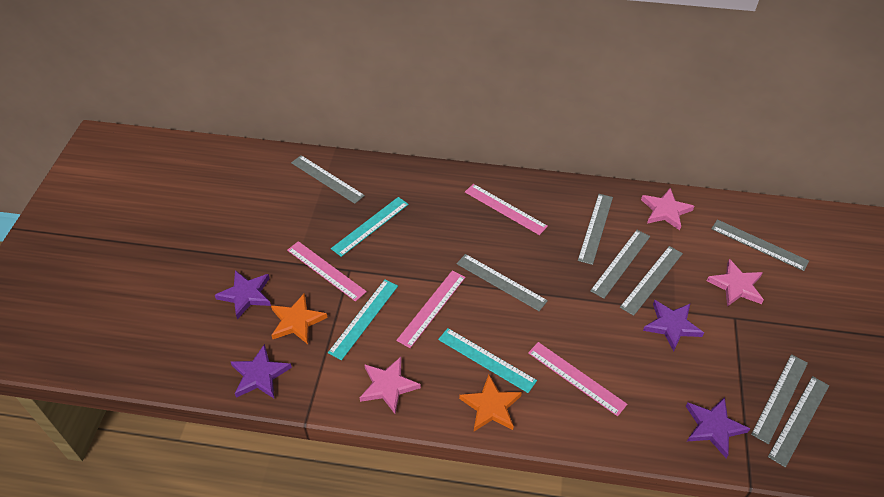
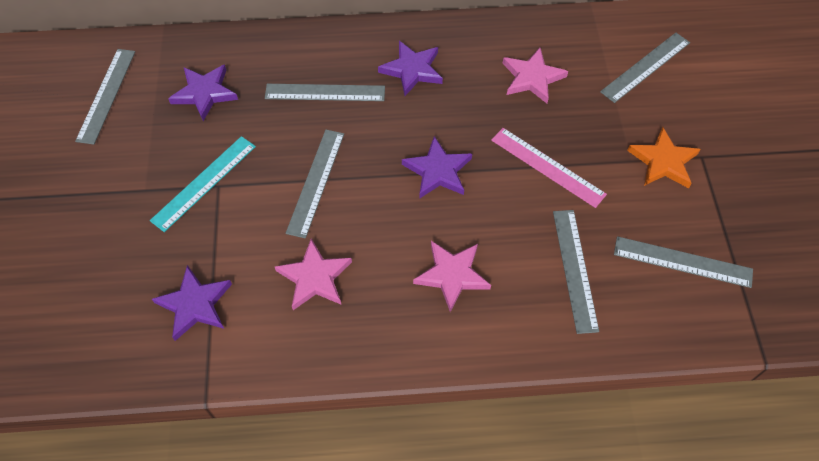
grey ruler: [291,155,365,204] [456,254,548,311] [578,194,613,265] [590,230,650,299] [620,246,683,316] [711,219,809,271] [751,354,808,444] [768,376,829,467] = 8 -> [75,49,135,145] [265,84,385,101] [286,130,344,239] [553,210,599,334] [600,33,690,103] [614,236,753,288] = 6
orange star: [271,293,328,344] [459,375,522,431] = 2 -> [627,127,701,188] = 1
pink ruler: [287,241,367,302] [396,270,466,348] [465,184,548,235] [528,342,627,416] = 4 -> [491,128,607,208] = 1
turquoise ruler: [328,280,398,360] [331,197,409,257] [438,328,537,393] = 3 -> [150,136,256,232] = 1

